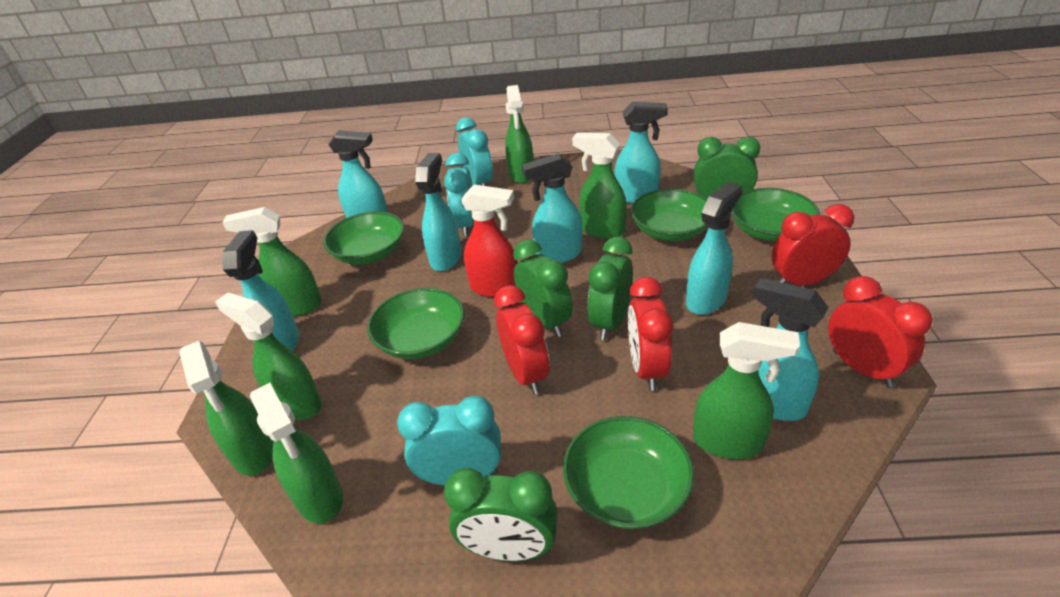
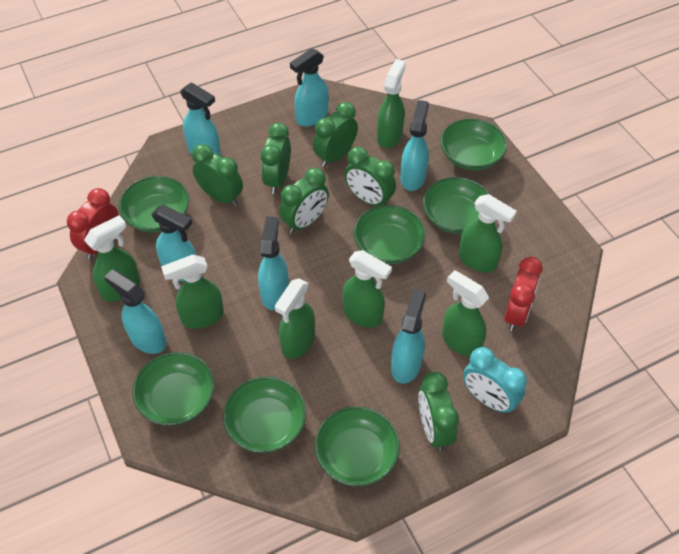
green bowl: [323,212,404,265] [367,288,465,359] [563,416,694,529] [631,189,707,241] [731,188,820,241] = 5 -> [119,176,189,232] [132,352,215,426] [223,376,306,453] [315,406,400,486] [353,205,426,264] [423,177,489,234] [440,118,507,171] = 7
green clock: [444,468,558,561] [513,239,573,337] [587,236,633,340] [694,137,760,199] = 4 -> [192,144,243,206] [261,123,291,194] [279,168,329,234] [313,102,358,167] [345,147,396,206] [418,372,459,451] = 6
red clock: [494,285,549,394] [628,277,673,391] [771,204,854,286] [828,276,933,387] = 4 -> [67,188,119,259] [504,257,543,332] = 2
red spray bottle: [461,184,517,298] = 1 -> none = 0
turquoise clock: [397,396,501,486] [444,153,474,236] [456,118,493,186] = 3 -> [463,347,527,414] = 1

